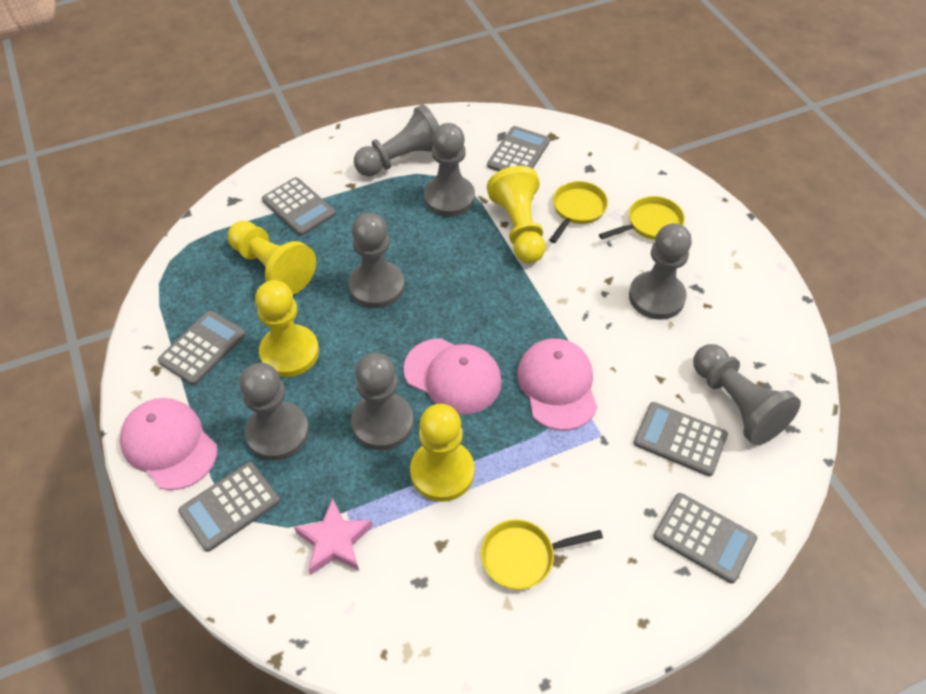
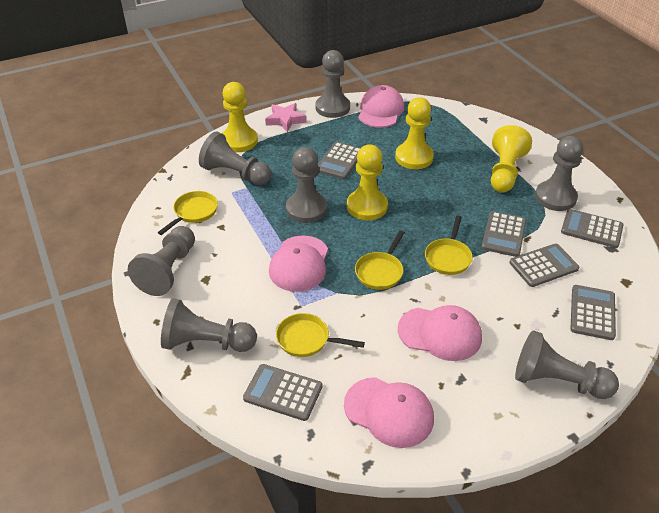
pink cap: [120,398,217,490] [403,338,502,414] [517,338,597,430] = 3 -> [269,235,328,292] [344,377,434,448] [358,85,404,128] [398,305,482,361] = 4
yellow pan: [481,519,603,590] [549,181,608,243] [599,196,685,240] = 3 -> [157,191,218,235] [276,313,365,357] [355,230,405,290] [425,216,473,275] = 4

